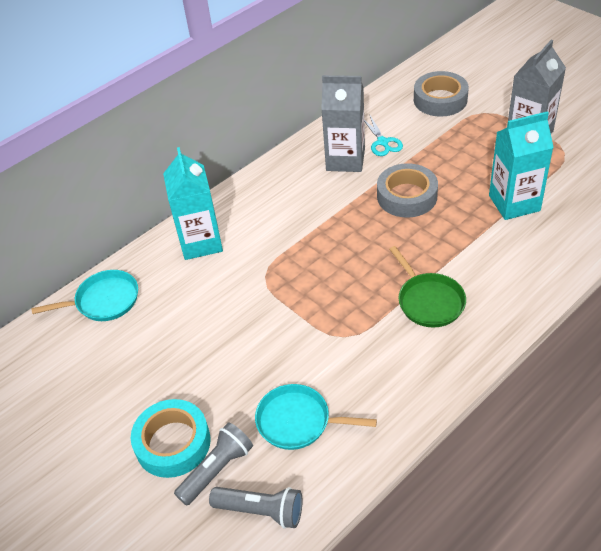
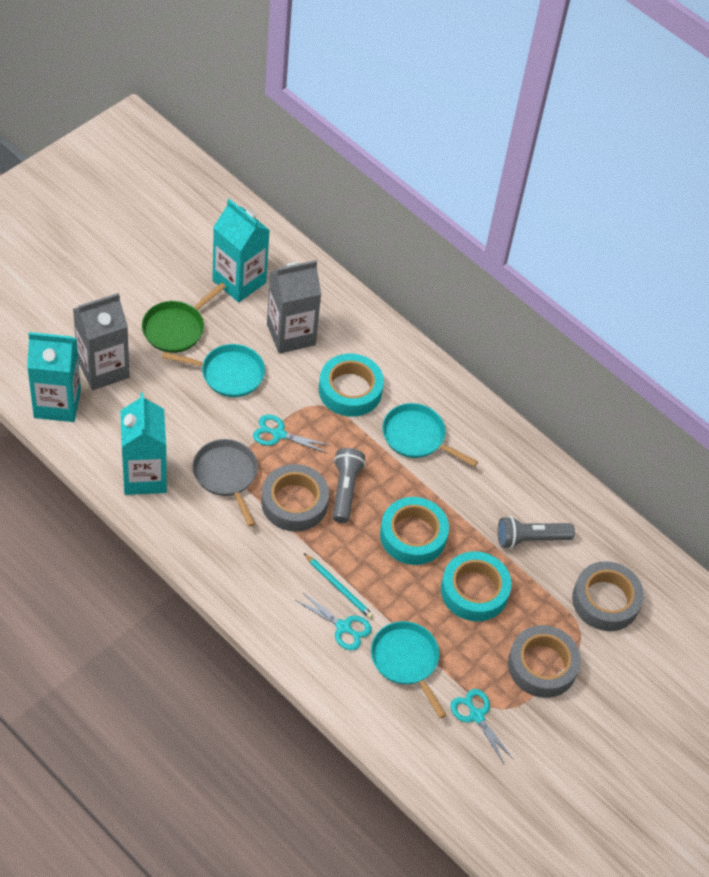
grey pan: none = 0 -> [192,439,258,527] = 1
grey tape: [377,163,438,218] [414,71,469,117] = 2 -> [261,464,329,532] [508,625,581,698] [572,561,644,631] = 3
turquoise carton: [163,147,223,260] [489,111,554,220] = 2 -> [27,332,81,422] [120,393,167,495] [212,199,270,302] = 3
turquoise pan: [32,270,138,321] [255,384,377,450] = 2 -> [162,344,265,397] [371,621,446,718] [382,403,478,467] = 3
turquoise pencil: none = 0 -> [304,553,374,619] = 1
turquoise scissors: [364,116,403,156] = 1 -> [253,415,331,453] [295,592,372,651] [450,689,514,764] = 3
turquoise tape: [131,399,211,478] = 1 -> [319,354,384,417] [380,497,449,565] [441,551,512,621] = 3

